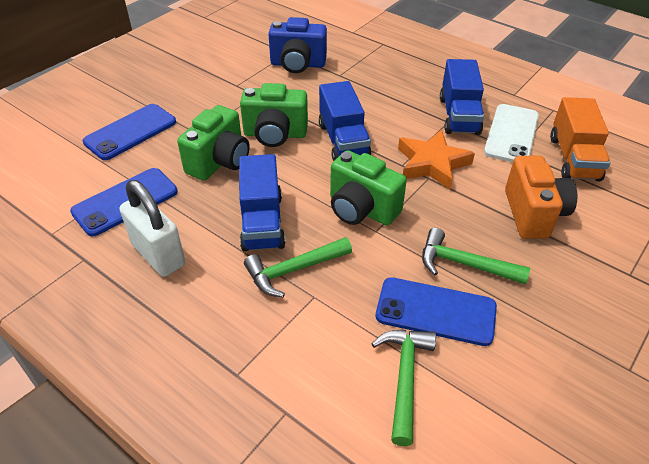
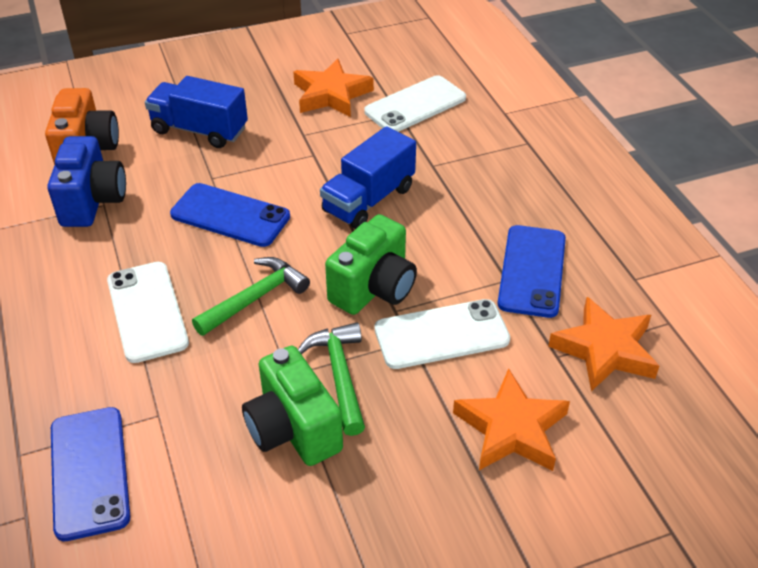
blue truck: [239,154,286,252] [319,81,371,161] [440,59,484,135] = 3 -> [145,76,248,148] [320,126,416,229] = 2
green camera: [177,105,250,181] [240,83,308,147] [330,150,407,226] = 3 -> [242,346,343,466] [325,214,417,315] = 2
green hammer: [244,237,352,297] [372,330,436,446] [422,228,530,284] = 3 -> [192,257,310,336] [298,323,365,436] = 2
orange star: [398,129,475,190] = 1 -> [293,59,374,117] [453,368,570,471] [548,297,659,391] = 3
orange truck: [550,97,610,181] = 1 -> none = 0
white padlock: [119,180,185,277] = 1 -> none = 0
white phone: [484,104,539,162] = 1 -> [107,262,189,363] [364,75,466,132] [375,299,510,369] = 3

